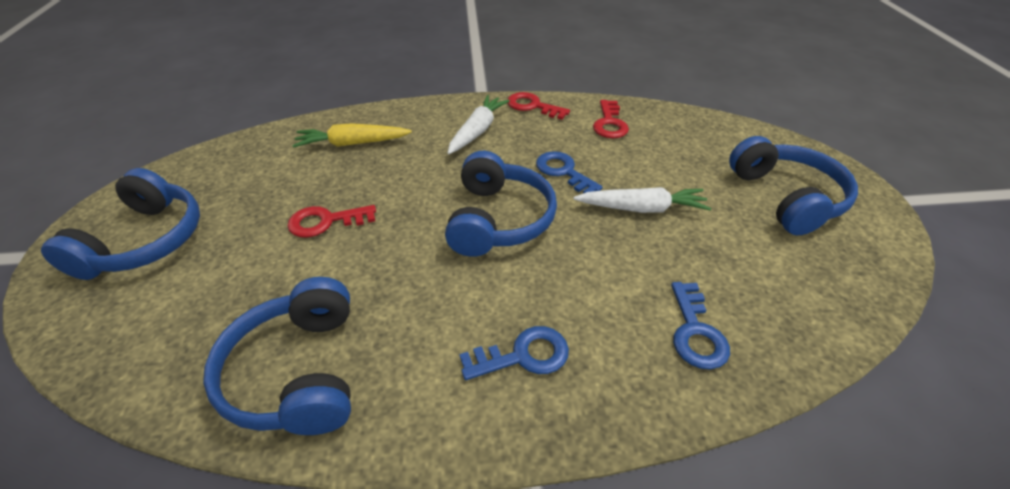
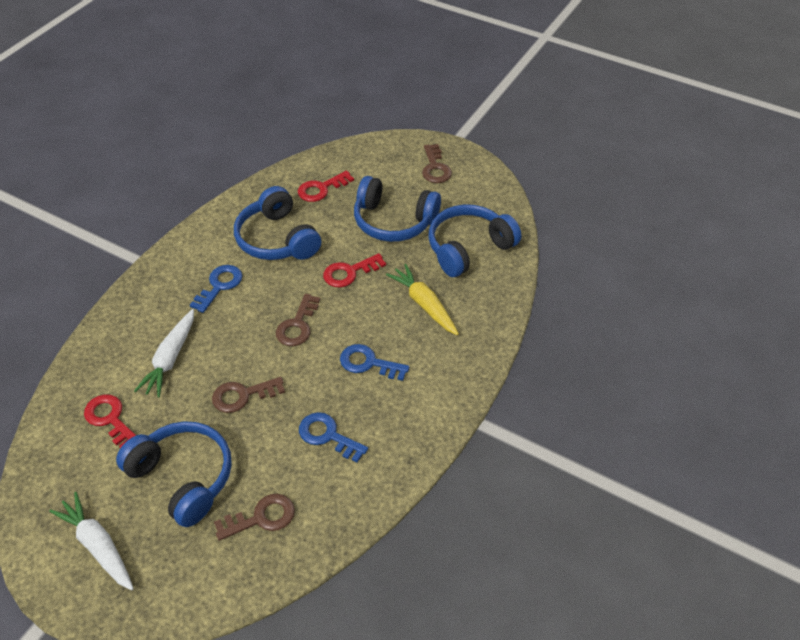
brown key: none = 0 -> [212,377,285,413] [214,494,295,541] [276,294,320,346] [422,144,452,183] = 4

